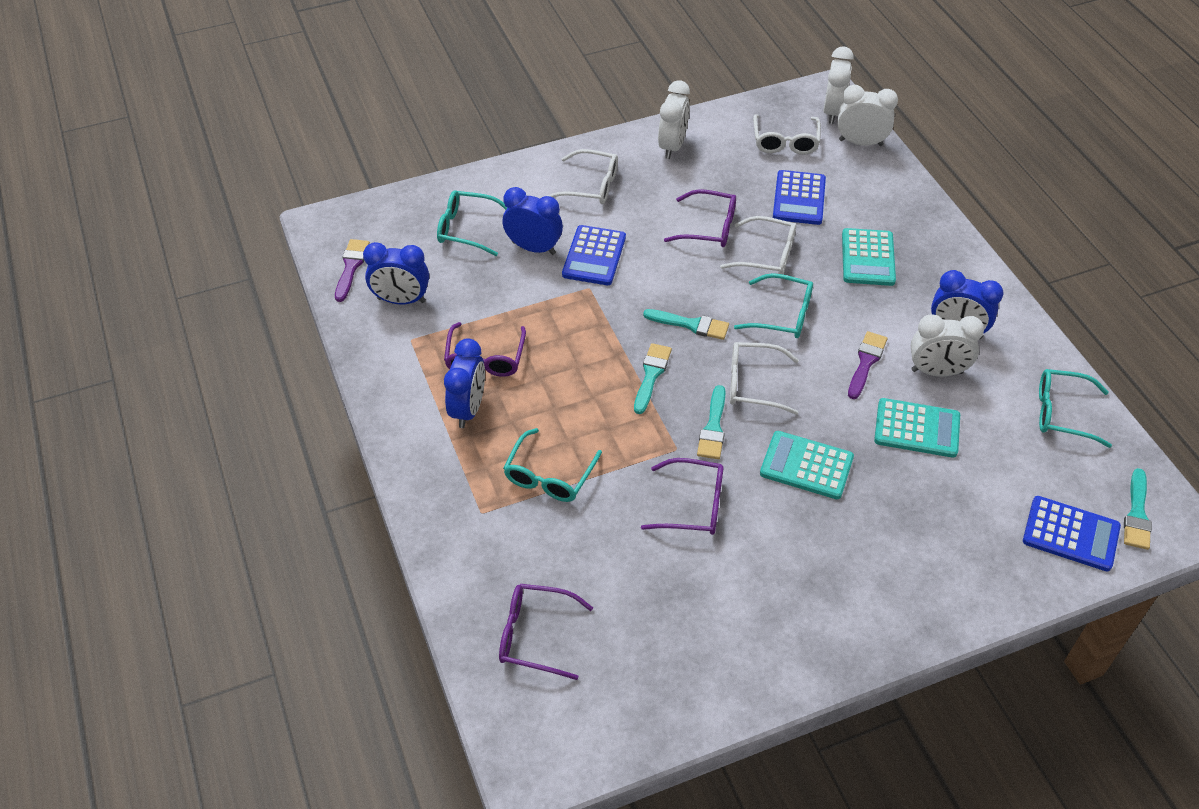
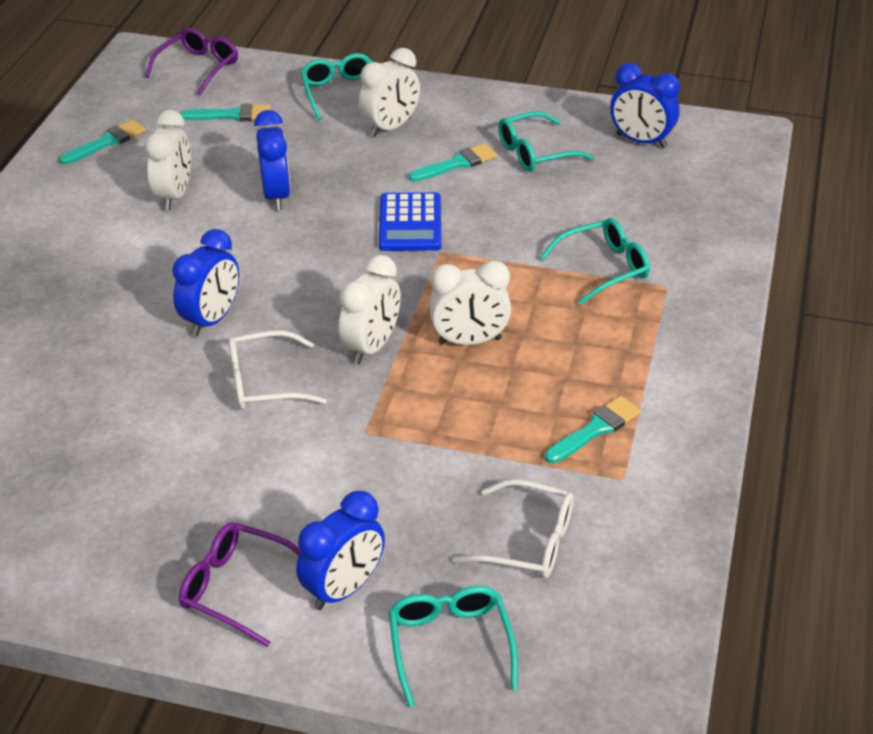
blue calculator: [562,225,626,285] [773,170,826,225] [1023,496,1121,571] = 3 -> [379,192,442,251] = 1
purple brush: [335,239,370,302] [848,331,887,399] = 2 -> none = 0
purple glasses: [444,322,526,377] [499,584,593,680] [641,458,724,535] [664,189,736,247] = 4 -> [145,28,238,95] [179,522,300,647] = 2
turquoise calculator: [760,431,854,499] [842,228,896,286] [874,398,960,458] = 3 -> none = 0
white glasses: [546,149,618,204] [720,216,796,274] [730,342,799,415] [753,114,821,155] = 4 -> [228,330,327,410] [453,479,573,579] = 2

